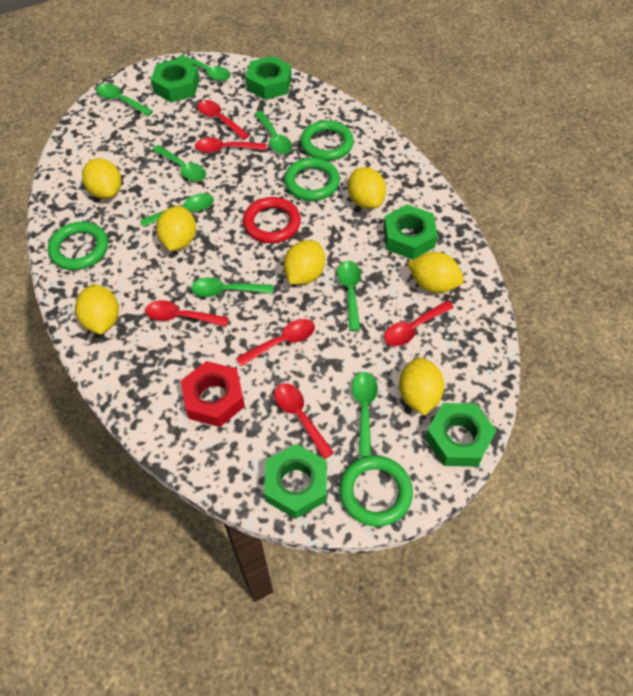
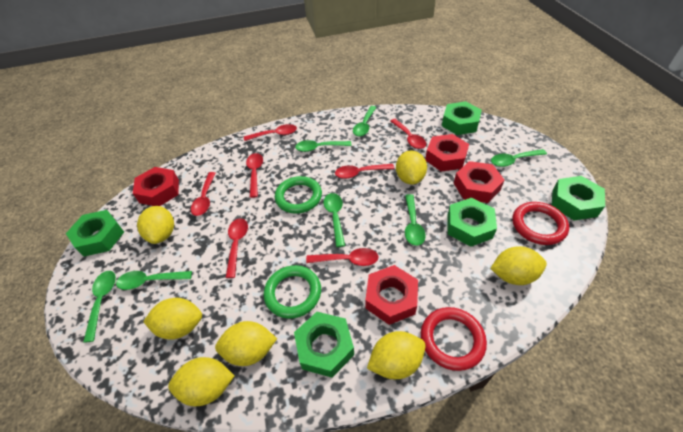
green ring: [48,222,108,270] [284,158,340,201] [300,120,354,161] [339,455,413,527] = 4 -> [264,265,321,319] [275,176,322,214] = 2
green spoon: [96,84,153,116] [140,193,214,227] [152,145,206,182] [177,55,231,81] [191,277,273,297] [254,111,292,154] [337,261,361,331] [351,372,378,457] = 8 -> [83,271,116,343] [116,271,192,290] [295,140,352,152] [324,193,345,247] [353,106,377,136] [405,194,426,246] [491,149,547,167] = 7
red nut: [181,361,245,427] = 1 -> [133,167,179,206] [365,265,418,325] [425,134,469,172] [454,161,505,203] = 4
red ring: [243,197,301,243] = 1 -> [421,307,487,371] [512,202,569,245] = 2
red spoon: [145,300,229,327] [195,137,266,153] [197,100,250,140] [236,319,315,366] [274,383,334,459] [384,300,454,346] = 6 -> [191,172,216,216] [226,218,248,278] [244,124,297,141] [246,153,263,198] [306,248,378,266] [335,164,395,179] [390,119,426,149] = 7

